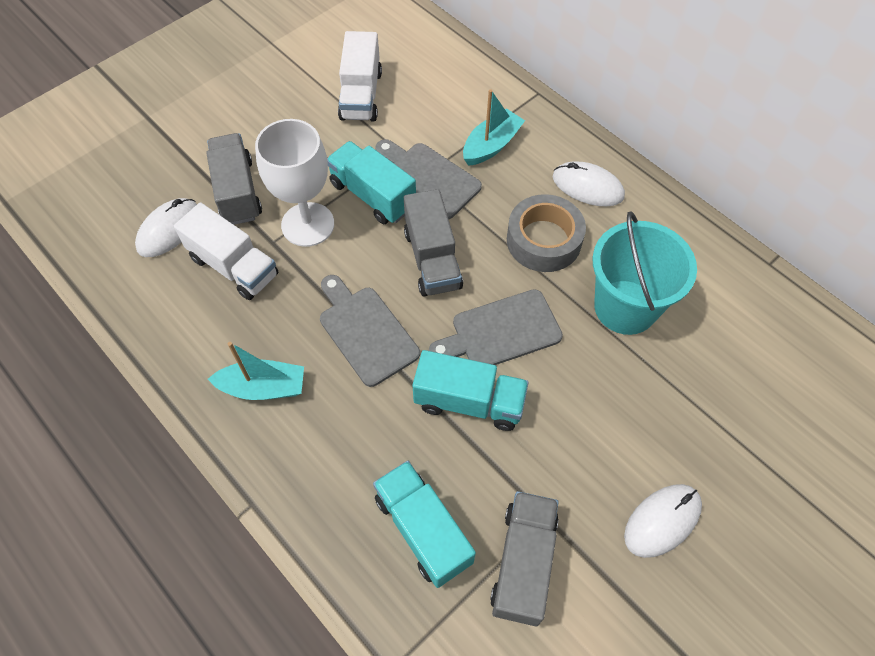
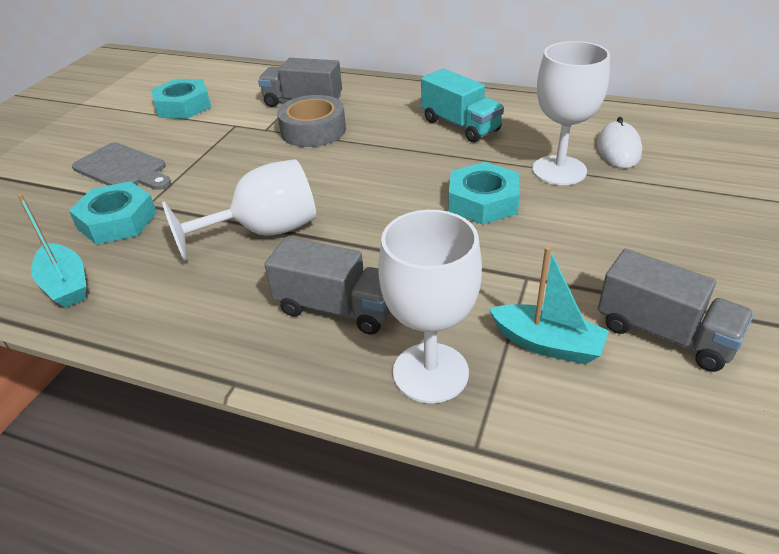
grey cutting board: [320,275,420,387] [375,139,482,219] [429,289,563,365] = 3 -> [72,143,171,190] = 1
turquoise bucket: [593,211,697,335] = 1 -> none = 0
turquoise nut: none = 0 -> [69,181,157,245] [151,79,211,119] [448,162,520,225] = 3
turquoise truck: [327,141,416,224] [373,461,476,588] [412,350,529,431] = 3 -> [421,69,504,142] = 1
white goblet: [255,119,334,247] = 1 -> [162,159,316,261] [378,210,482,403] [532,41,610,185] = 3
white mouse: [135,198,197,257] [553,161,625,206] [624,484,702,558] = 3 -> [597,117,642,168] = 1
white truck: [174,202,278,300] [338,31,382,122] = 2 -> none = 0

